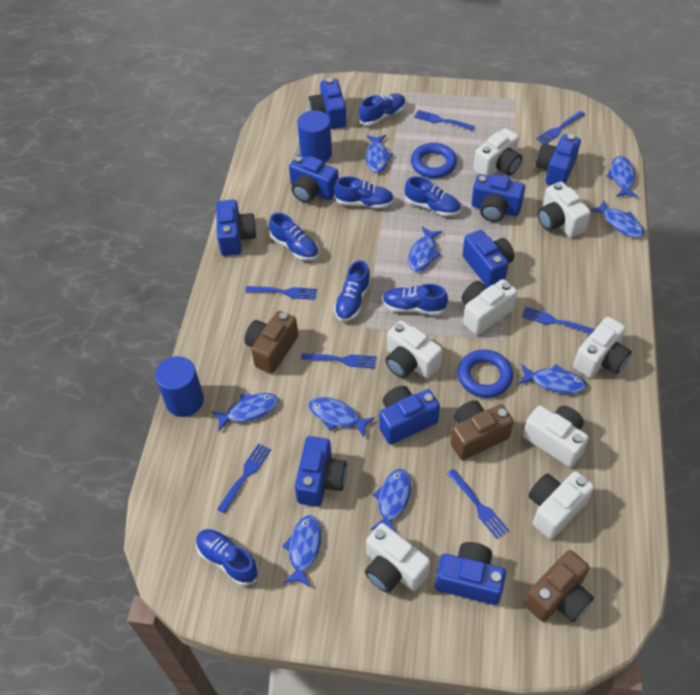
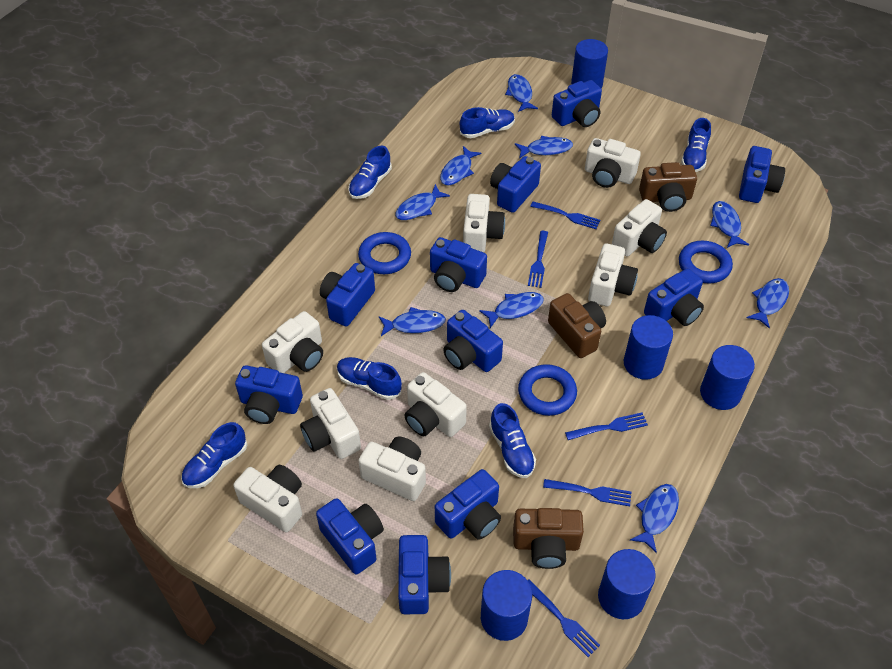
blue camera: [216,200,256,256] [289,155,339,203] [295,436,347,506] [309,78,346,129] [379,386,440,444] [435,542,506,605] [463,230,514,287] [472,174,525,222] [536,134,581,185] = 9 -> [235,365,303,424] [316,498,384,574] [320,263,375,326] [398,535,451,614] [430,237,487,292] [435,469,501,540] [443,310,503,372] [490,156,541,213] [552,80,602,127] [644,268,704,326] [739,146,785,203] = 11
blue cylinder: [155,356,204,417] [297,110,332,163] = 2 -> [481,570,532,641] [571,39,608,88] [598,549,656,619] [624,315,673,380] [700,345,755,410] = 5
blue fork: [217,443,271,513] [246,286,317,300] [301,353,376,368] [414,110,475,131] [447,469,509,539] [522,307,595,335] [536,111,585,144] = 7 -> [527,579,600,657] [528,231,548,288] [530,201,600,229] [543,479,631,506] [565,412,648,440] = 5
blue ring: [411,143,457,178] [458,350,513,398] = 2 -> [358,232,411,274] [518,364,577,416] [679,241,733,283] = 3
blue shoe: [196,529,259,586] [269,213,319,261] [334,176,394,209] [334,260,371,321] [359,93,406,126] [382,284,448,315] [405,176,461,216] = 7 -> [181,422,247,488] [337,357,402,400] [348,146,392,199] [460,107,515,138] [489,403,536,478] [681,118,711,172] = 6
white camera: [365,523,431,593] [386,320,442,379] [462,279,517,335] [473,128,522,176] [523,406,589,467] [528,471,594,539] [538,182,591,237] [573,317,632,378] = 8 -> [233,465,302,533] [262,311,323,373] [300,388,361,459] [358,437,426,501] [404,372,467,437] [463,194,505,252] [585,138,641,188] [588,243,638,306] [612,199,667,256] = 9

